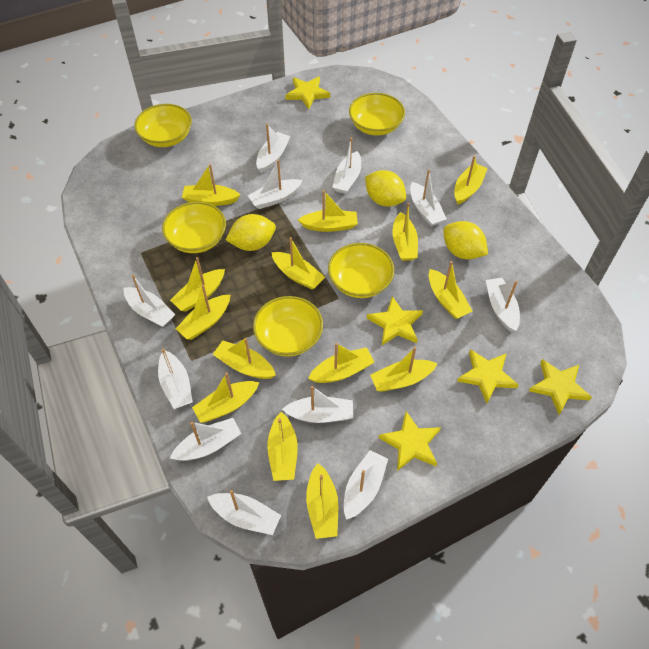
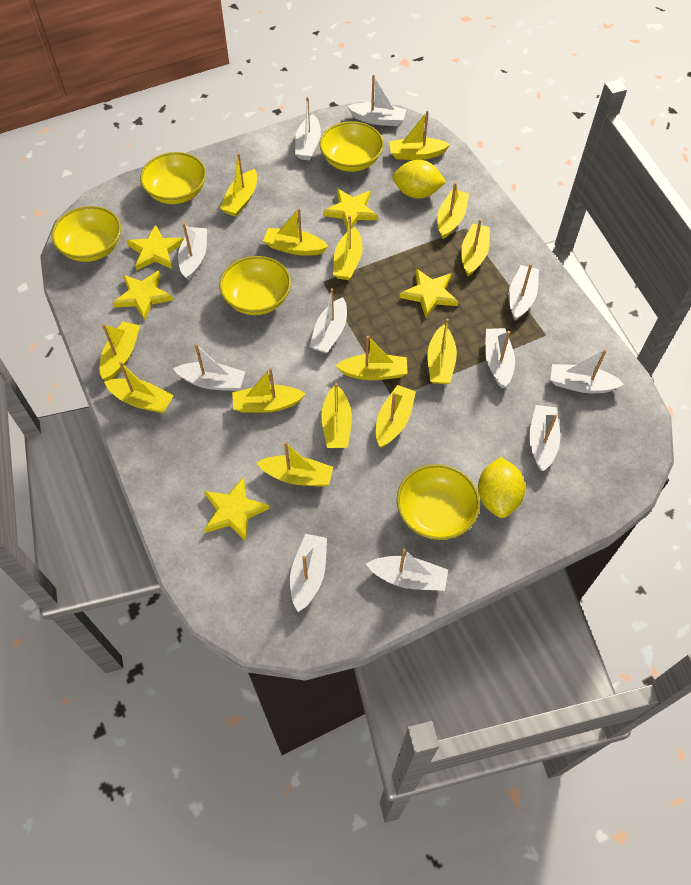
yellow lemon: [226,214,276,251] [365,170,406,206] [443,221,488,259] = 3 -> [392,160,446,199] [478,457,525,518] = 2

